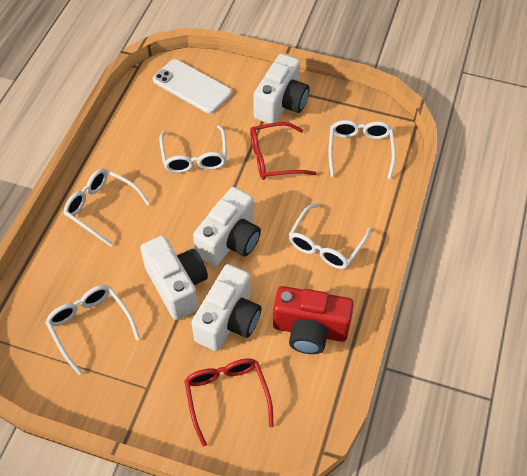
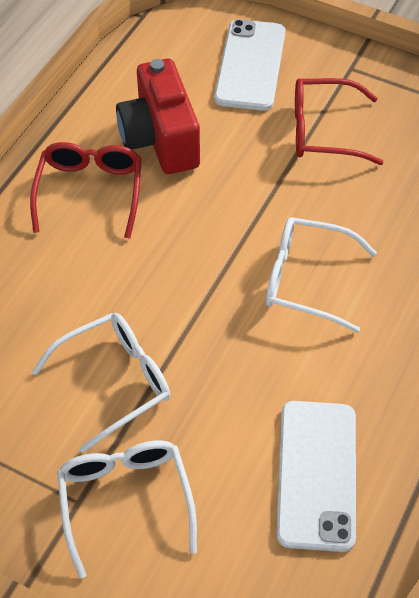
white camera: [140,236,208,320] [191,264,261,351] [193,187,261,266] [253,54,310,124] = 4 -> none = 0
white glasses: [45,285,140,375] [64,168,150,247] [159,125,227,173] [288,203,371,269] [328,120,396,179] = 5 -> [32,313,170,453] [57,440,197,579] [266,217,377,333] = 3
white phone: [153,59,232,114] = 1 -> [214,19,285,111] [276,401,356,552] = 2

